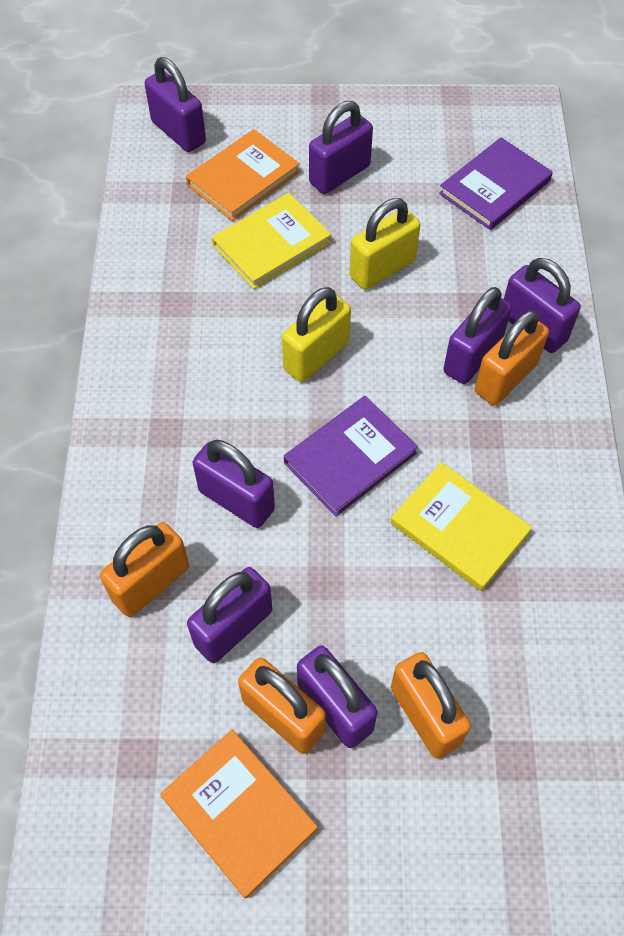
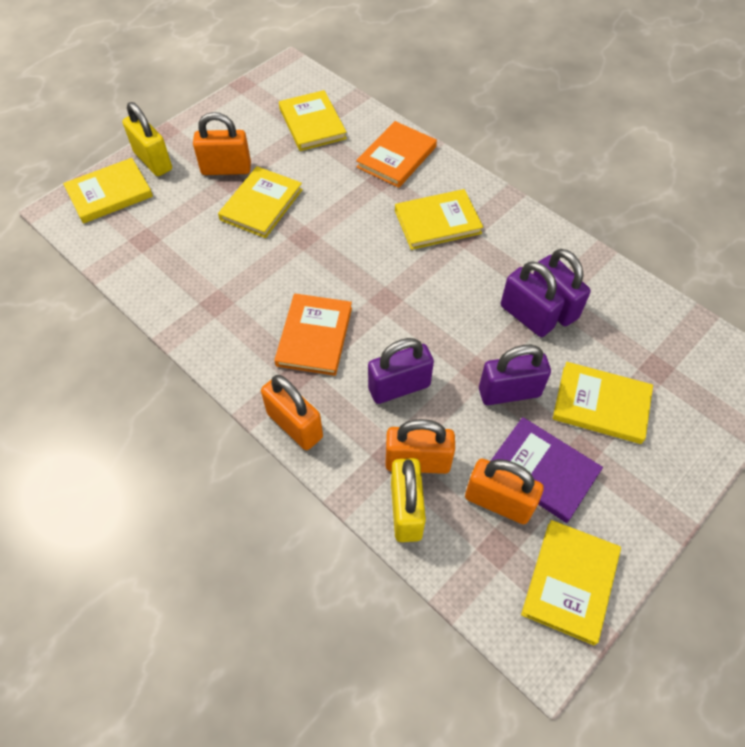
purple book: [284,396,418,517] [439,137,553,230] = 2 -> [491,417,603,523] = 1
purple padlock: [145,57,206,152] [187,567,272,663] [193,440,275,528] [297,646,378,748] [309,101,373,194] [443,287,512,384] [504,258,581,353] = 7 -> [368,338,434,404] [479,345,551,405] [501,261,565,337] [533,249,591,326] = 4
yellow book: [212,193,331,289] [391,462,532,591] = 2 -> [63,158,153,224] [218,166,303,238] [279,90,347,151] [395,189,483,250] [521,520,621,645] [553,362,653,444] = 6

